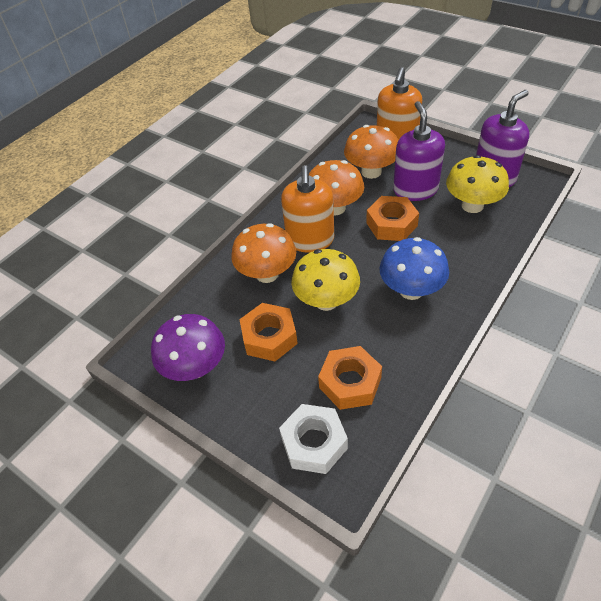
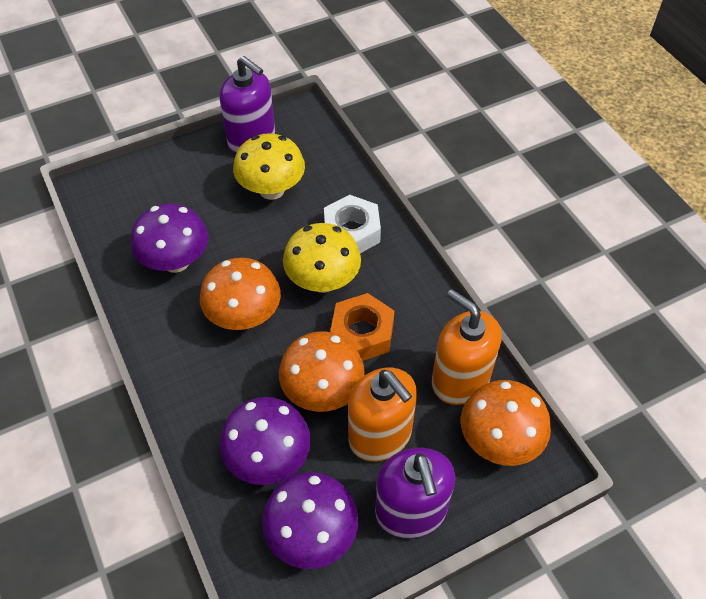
blue mushroom: [380,237,449,300] = 1 -> none = 0
orange nut: [239,303,298,361] [318,346,382,410] [366,196,419,241] = 3 -> [330,293,394,361] = 1
purple mushroom: [151,314,225,381] = 1 -> [131,204,208,273] [220,397,311,485] [262,472,359,569] = 3

